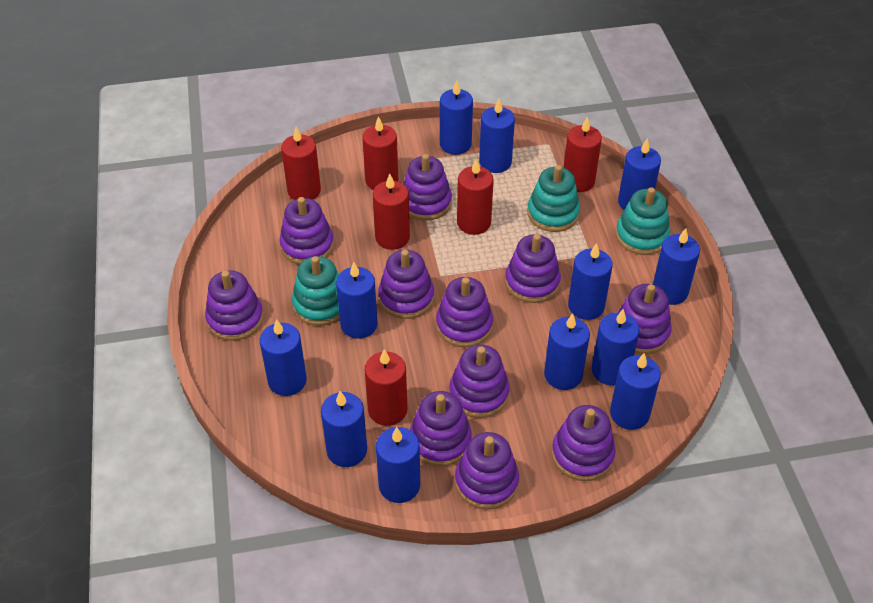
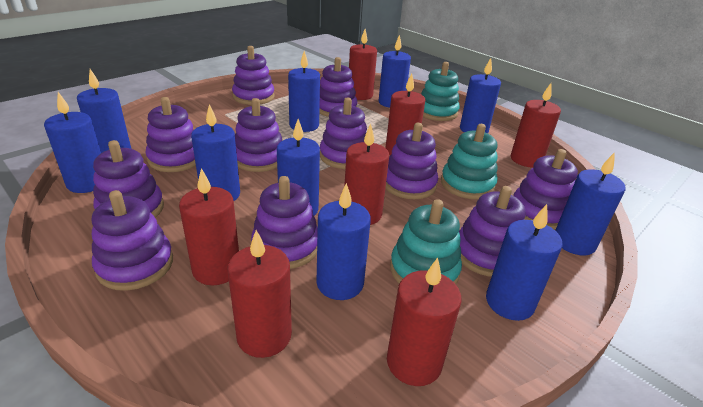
blue candle: [260,319,307,396] [321,391,367,467] [336,262,378,339] [376,427,420,503] [440,80,473,155] [479,99,515,173] [544,313,590,390] [568,243,613,320] [591,309,639,386] [610,353,661,430] [618,138,661,210] [653,228,700,305] = 12 -> [44,92,101,193] [77,69,131,153] [191,104,240,201] [277,119,320,216] [288,51,320,132] [316,183,371,300] [379,35,411,108] [460,58,501,133] [486,204,563,321] [555,152,625,255] = 10
red candle: [281,127,321,200] [362,116,398,190] [365,349,407,426] [373,174,410,250] [457,158,494,235] [563,117,602,192] = 6 -> [179,168,239,285] [228,230,292,358] [344,124,389,225] [349,29,377,100] [386,73,425,155] [387,258,462,386] [511,83,561,167] = 7

